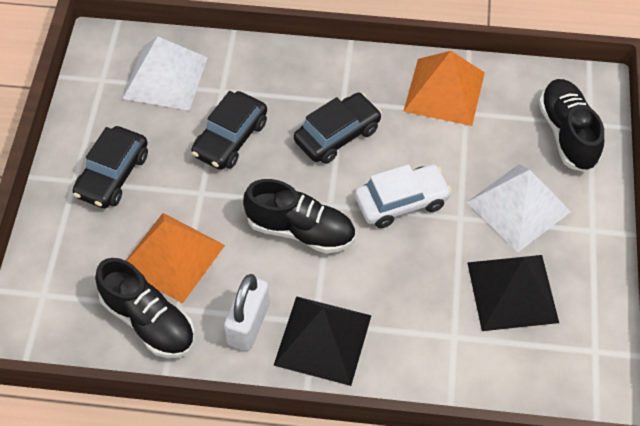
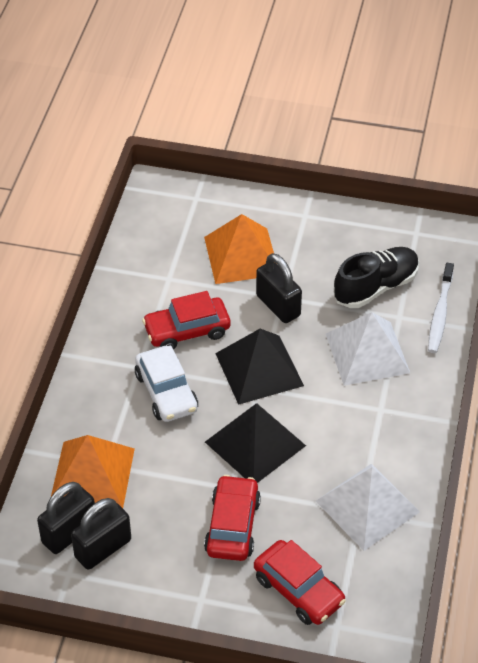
black car: [73,126,148,208] [191,91,267,170] [294,93,382,164] = 3 -> none = 0
black padlock: none = 0 -> [37,482,95,554] [71,498,131,570] [256,253,302,323] = 3
black shoe: [95,258,195,358] [243,179,355,254] [539,79,604,172] = 3 -> [334,247,419,308] = 1
red car: none = 0 -> [142,291,231,349] [204,475,261,561] [254,540,346,625] = 3
white padlock: [224,274,270,351] = 1 -> none = 0
white toothbrush: none = 0 -> [428,263,454,353] = 1

